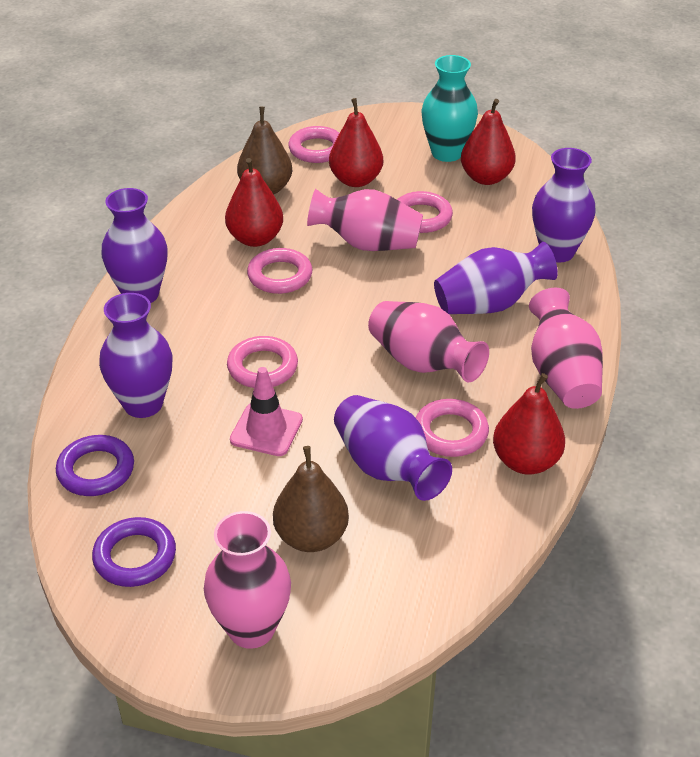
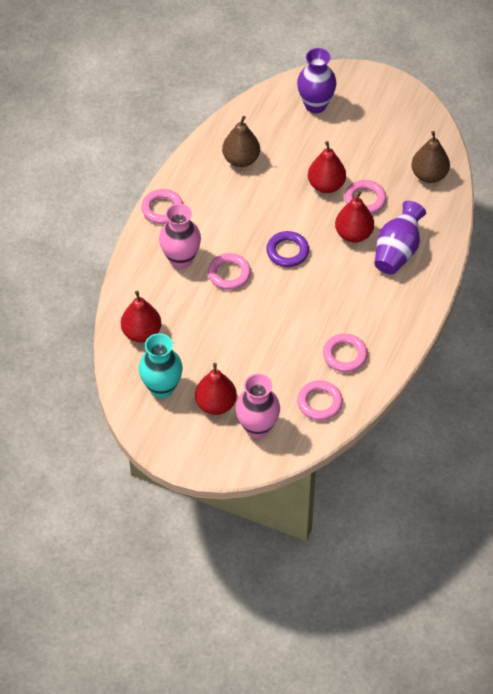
pink traffic cone: [230,367,303,456] = 1 -> none = 0
pink vase: [204,511,291,649] [307,189,423,251] [368,301,489,383] [529,288,603,409] = 4 -> [159,203,201,269] [235,374,280,438] = 2
purple ring: [56,435,134,496] [92,517,176,587] = 2 -> [266,231,309,267] = 1
purple vase: [99,293,173,418] [102,188,168,303] [334,395,452,501] [434,242,558,314] [532,148,596,262] = 5 -> [297,48,337,113] [374,201,426,275] = 2

